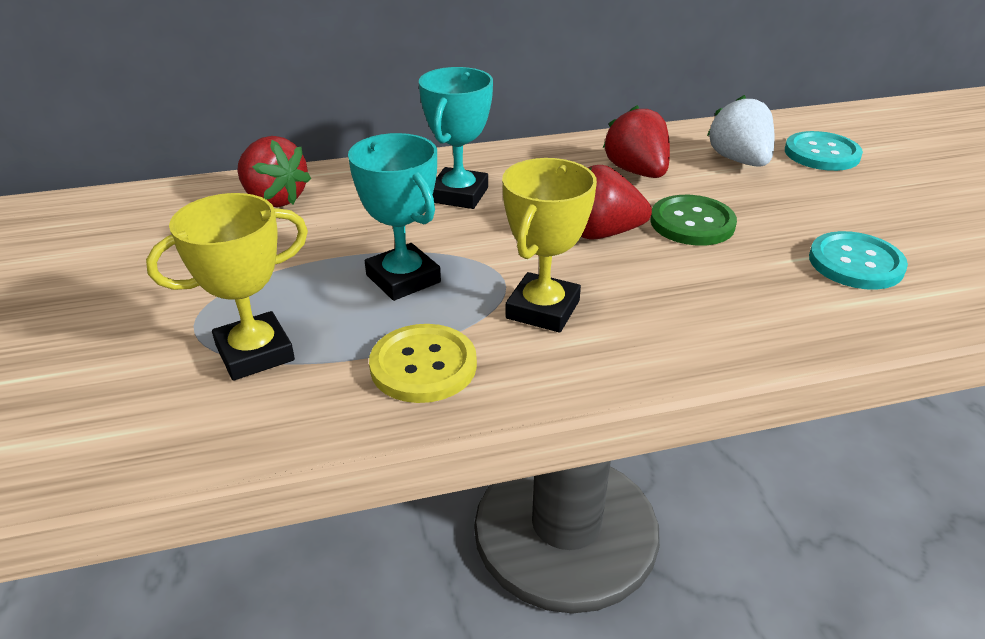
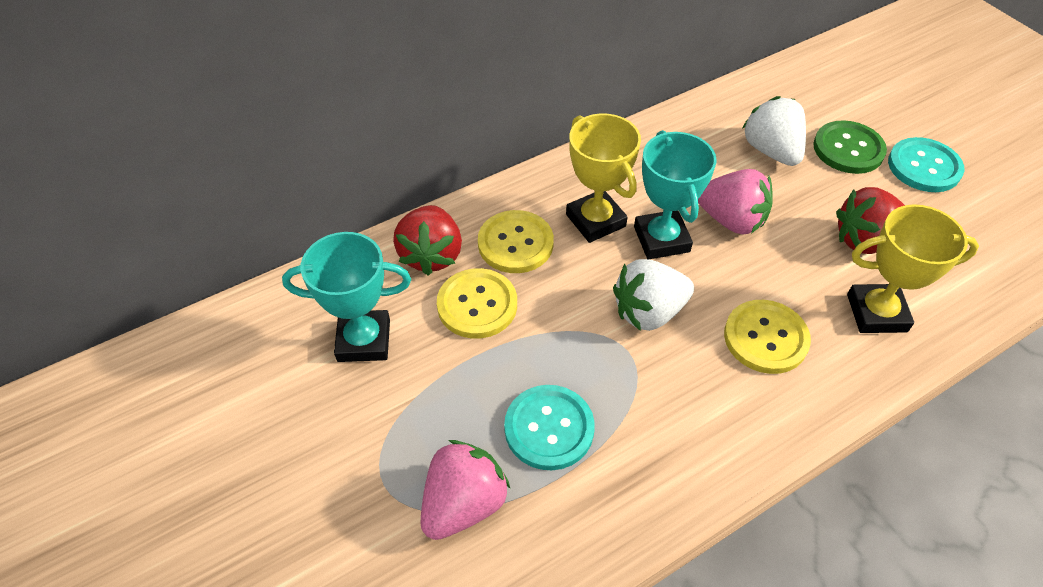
pink strawberry: none = 0 -> [421,440,510,540] [698,169,772,235] = 2
red strawberry: [237,136,311,207] [581,165,652,240] [603,105,670,178] = 3 -> [393,205,462,275] [836,187,905,254] = 2
white strawberry: [707,95,775,167] = 1 -> [613,259,694,331] [743,96,806,166] = 2
yellow button: [369,324,477,403] = 1 -> [437,268,517,339] [478,210,554,273] [724,300,811,374] = 3

